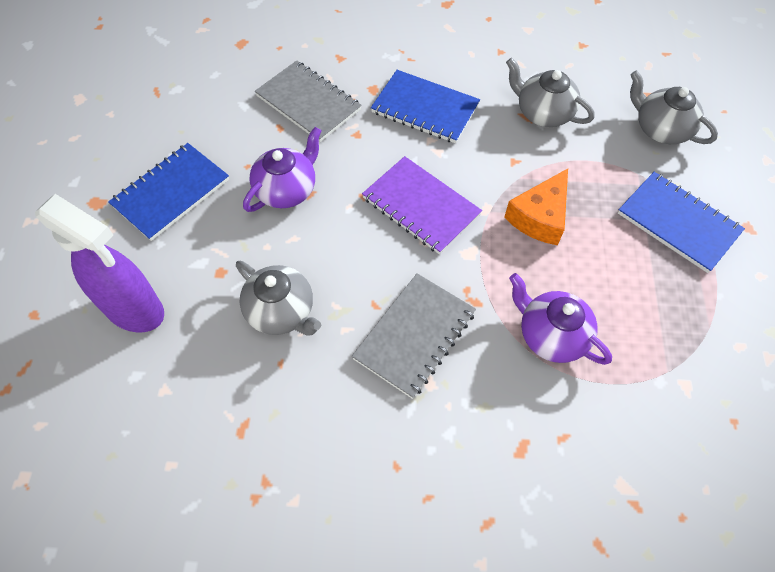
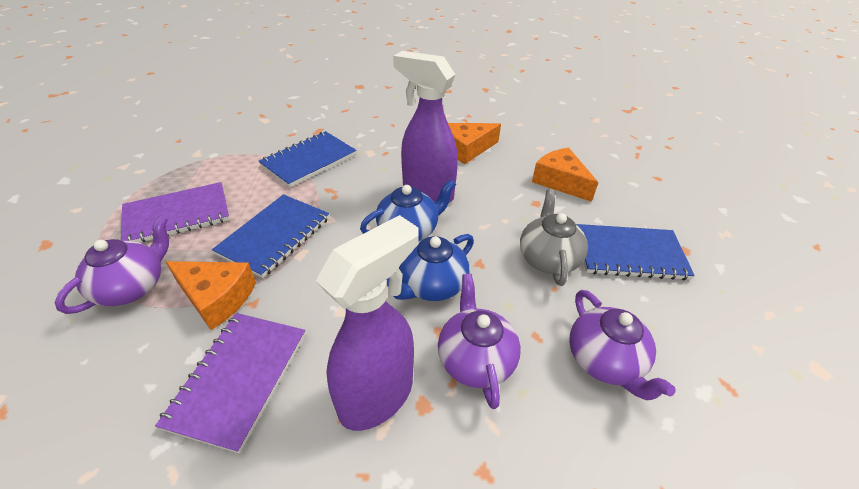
blue teapot: none = 0 -> [360,180,456,240] [387,234,474,301] = 2
grey notebook: [255,61,362,142] [352,273,476,399] = 2 -> none = 0
grey teapot: [236,261,321,336] [506,58,594,127] [630,70,718,144] = 3 -> [520,189,588,286] = 1
orange cheese: [504,169,568,245] = 1 -> [166,261,256,330] [448,123,501,164] [532,147,598,202] = 3
purple notebook: [362,156,482,254] = 1 -> [121,182,230,243] [155,313,305,454] = 2
purple spray bottle: [35,194,164,333] = 1 -> [316,215,419,431] [393,51,458,203] = 2
purple teapot: [243,127,321,212] [509,273,612,365] = 2 -> [55,216,169,314] [438,274,521,409] [570,290,676,400] = 3

